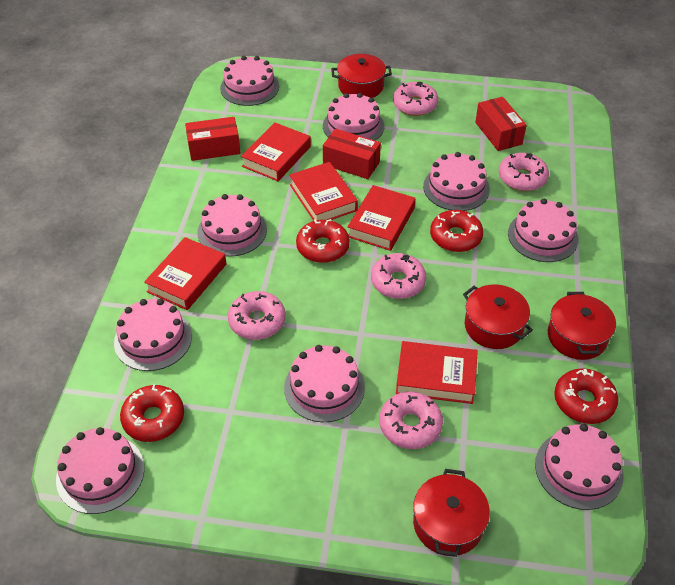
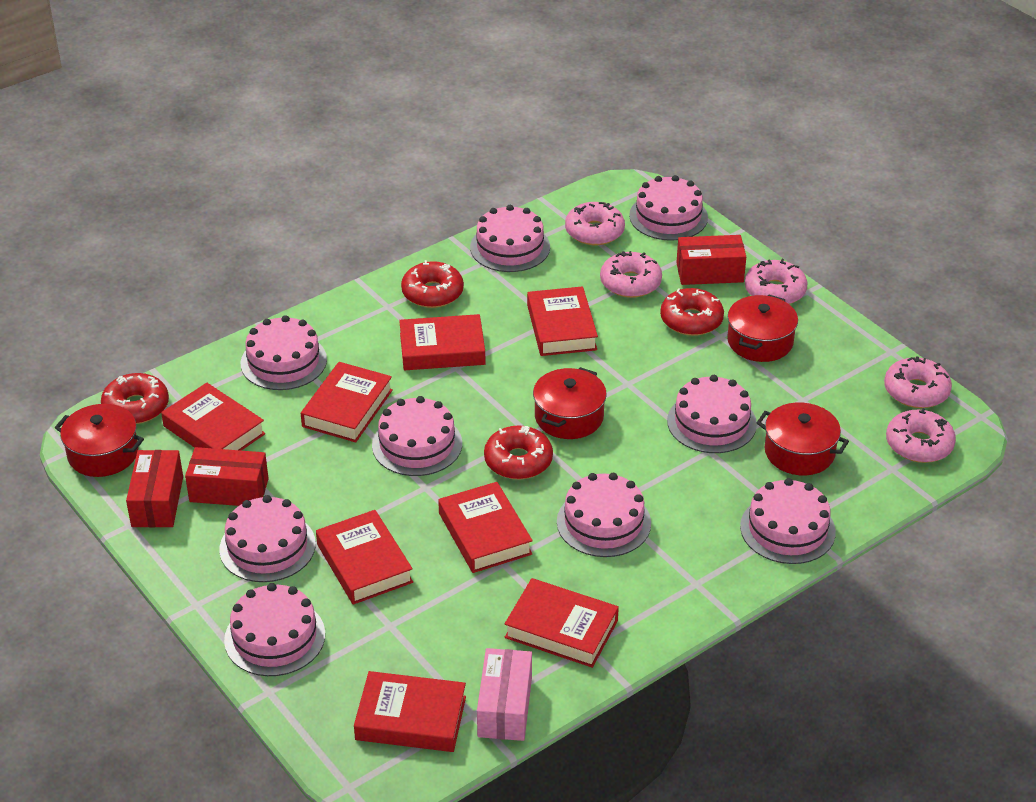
pink box: none = 0 -> [477,648,532,741] = 1
red book: [144,237,226,310] [241,122,311,181] [289,162,358,221] [348,185,415,251] [396,341,478,404] = 5 -> [161,383,265,451] [301,362,393,442] [316,510,413,605] [354,671,466,752] [399,314,485,370] [438,482,533,573] [504,578,619,668] [527,286,598,356] = 8

